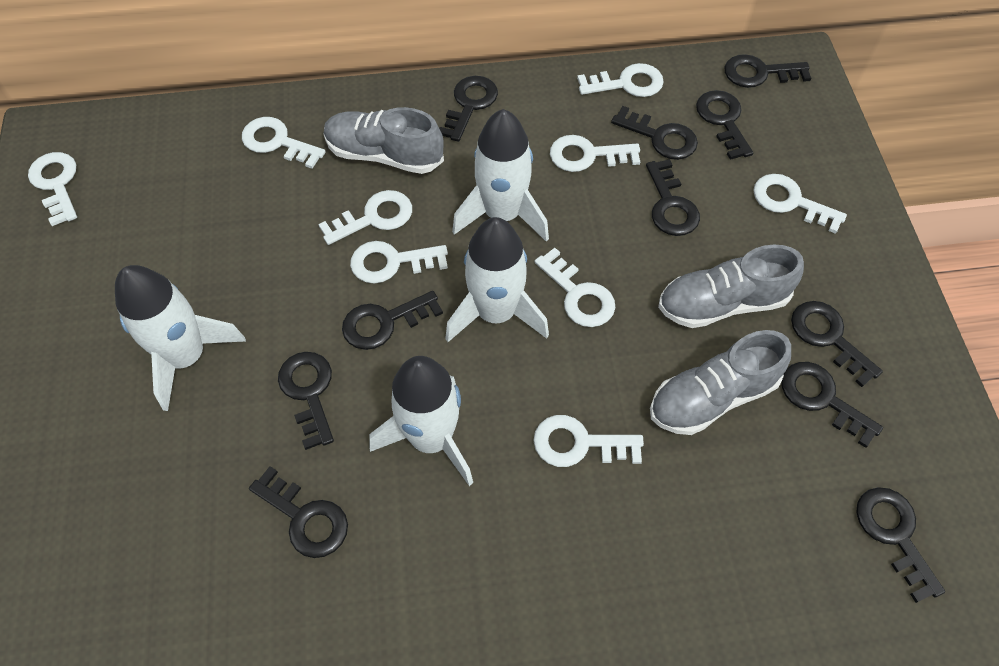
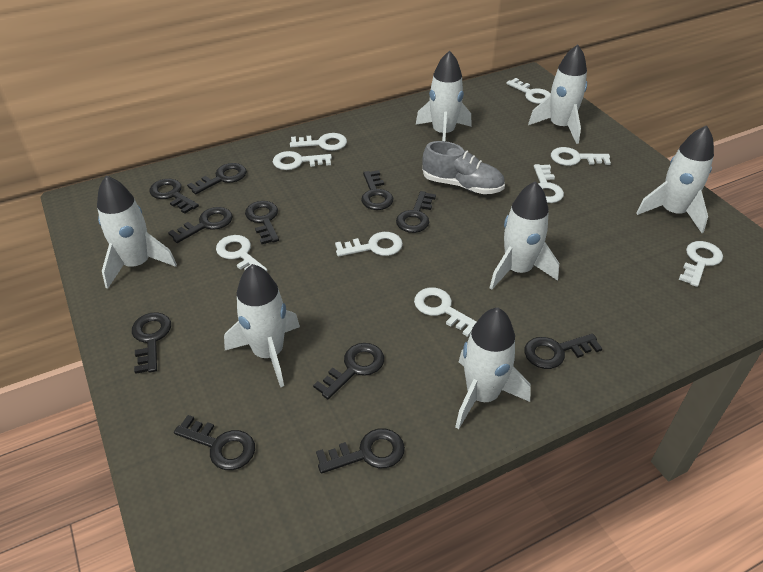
grey shoe: [324,107,444,174] [650,330,791,435] [658,245,804,328] = 3 -> [422,141,505,194] = 1
white rocket: [115,265,246,411] [369,356,473,486] [445,217,549,342] [452,109,549,242] = 4 -> [97,175,177,289] [224,264,300,387] [416,51,472,141] [455,308,531,429] [489,181,559,290] [528,45,587,144] [637,125,714,233] = 7

